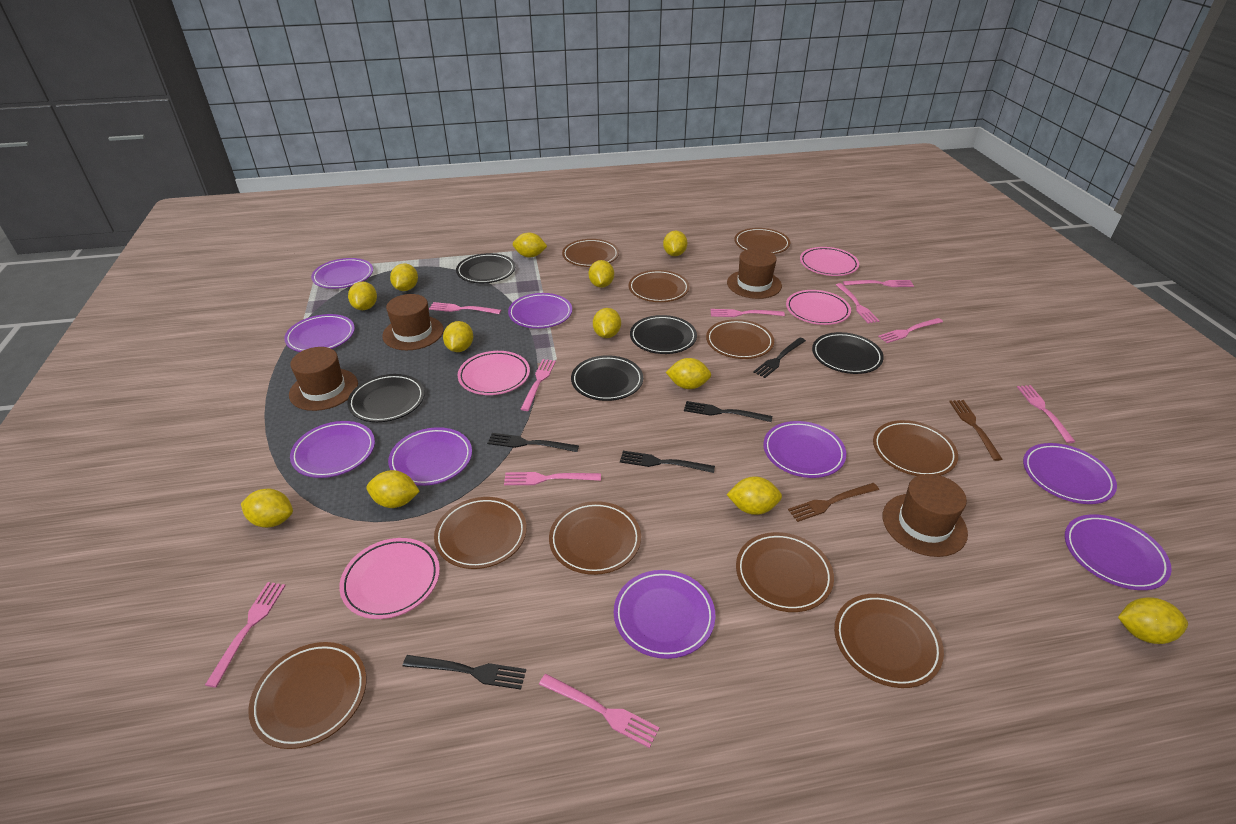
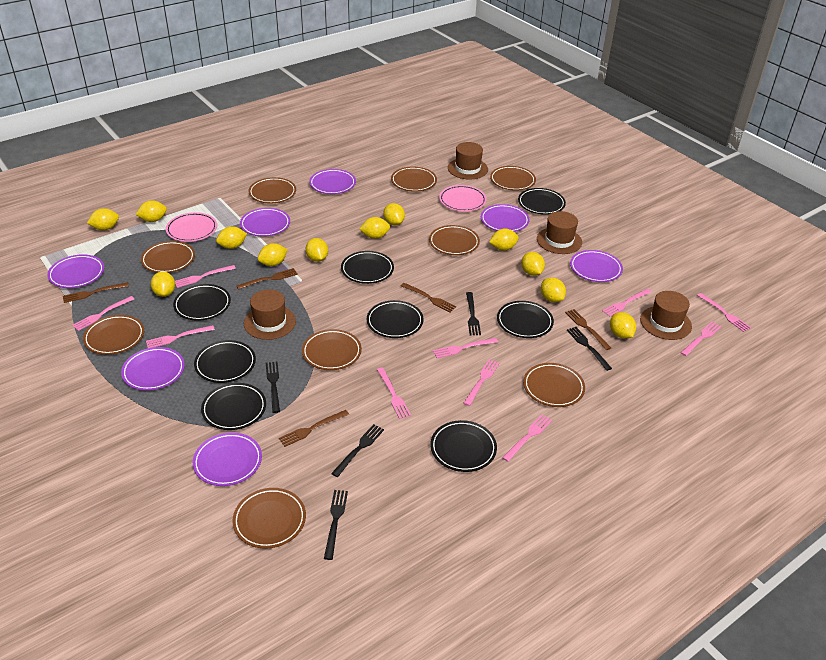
black plate: [347,374,425,422] [456,253,515,283] [571,355,643,401] [630,315,697,354] [812,332,884,374] = 5 -> [173,284,231,320] [194,340,256,383] [201,383,266,430] [341,251,394,284] [367,300,423,338] [431,420,497,472] [497,301,554,338] [518,188,566,215] = 8
brown fork: [788,483,879,522] [949,400,1003,461] = 2 -> [63,282,129,303] [237,268,298,290] [279,410,349,447] [401,283,456,312] [565,309,611,350] = 5
brown plate: [248,642,366,749] [434,497,527,569] [549,501,641,575] [562,239,619,267] [628,270,689,302] [706,319,774,359] [734,228,790,254] [736,532,834,612] [834,594,944,688] [873,420,958,476] = 10 -> [83,315,144,355] [141,241,195,273] [233,488,306,549] [249,177,296,203] [302,329,362,370] [391,167,437,192] [429,225,480,255] [490,166,536,191] [523,363,585,407] = 9
pink plate: [339,538,440,619] [458,351,530,395] [786,290,851,325] [800,247,859,276] = 4 -> [166,212,217,242] [439,185,487,212] = 2
purple plate: [284,314,355,352] [290,421,375,478] [311,258,373,289] [388,427,472,486] [508,293,572,329] [614,570,716,659] [763,421,846,478] [1023,443,1117,504] [1065,514,1172,590] = 9 -> [47,254,104,288] [121,347,185,391] [193,433,262,486] [240,208,290,237] [309,169,356,194] [481,204,529,232] [570,250,623,282] = 7

